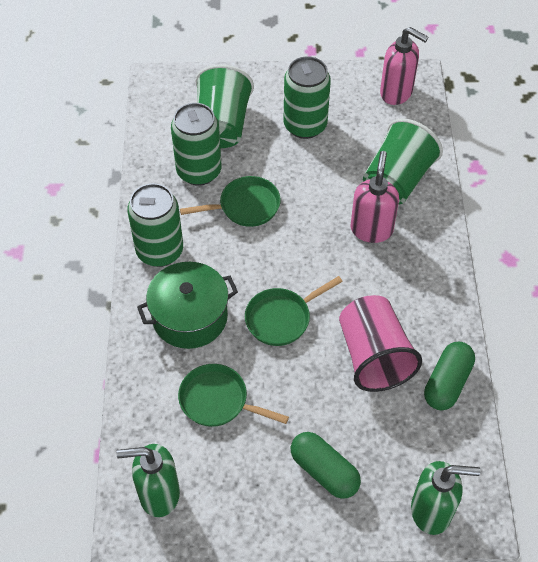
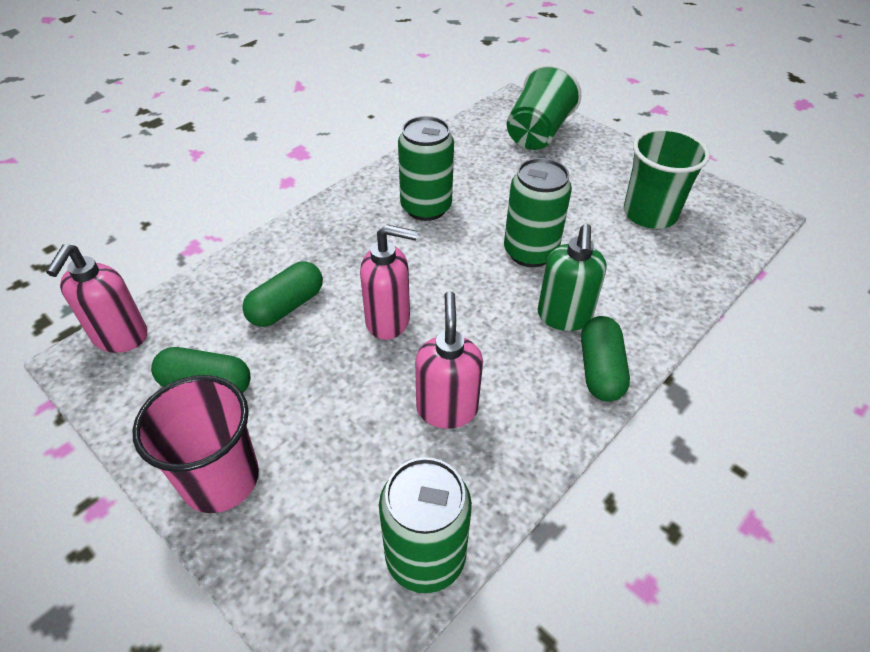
green capsule: [291,432,361,499] [424,342,475,410] = 2 -> [151,347,251,393] [242,261,323,327] [581,316,630,401] = 3
green pan: [178,364,289,427] [180,176,281,227] [245,276,343,346] = 3 -> none = 0
green pot: [137,262,238,349] = 1 -> none = 0
green soap dispenser: [116,444,180,517] [411,461,480,535] = 2 -> [538,224,606,331] = 1
pink soap dispenser: [351,151,399,243] [380,27,429,105] = 2 -> [46,244,148,353] [360,224,418,340] [415,291,483,429] = 3

